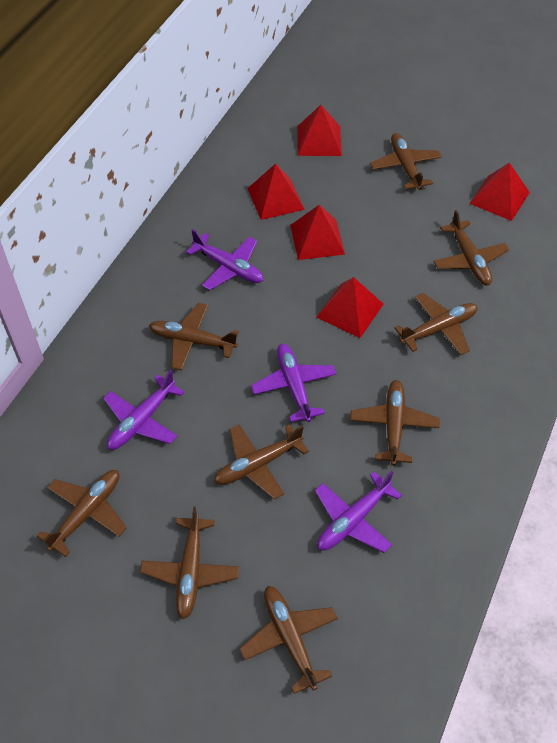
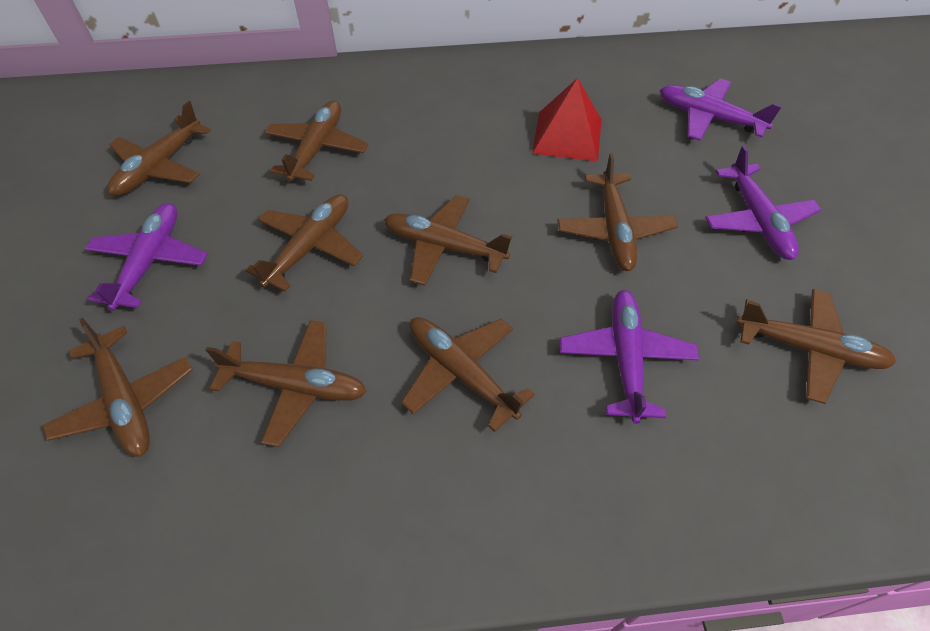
red pyramid: [247,163,305,220] [290,205,345,260] [297,105,342,156] [316,277,384,338] [469,162,530,221] = 5 -> [532,78,601,162] = 1

